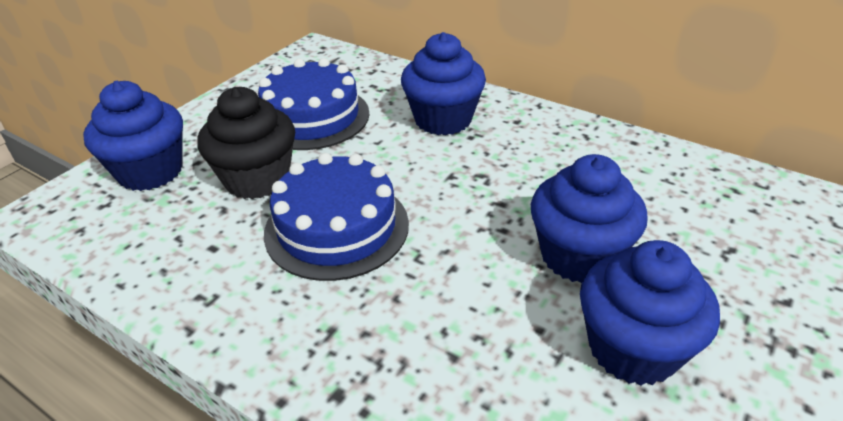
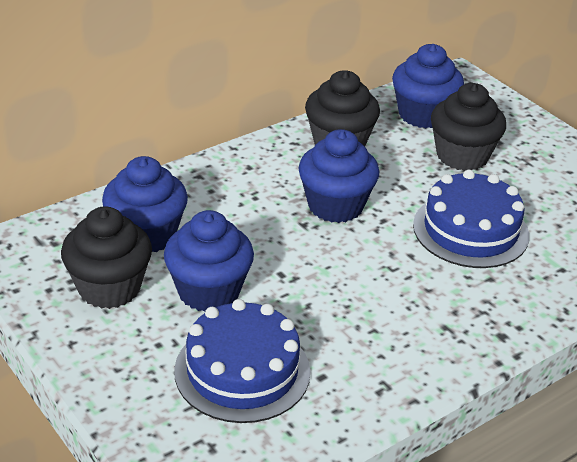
black cupcake: [198,87,295,199] = 1 -> [61,206,152,309] [305,70,380,146] [431,83,506,171] = 3

